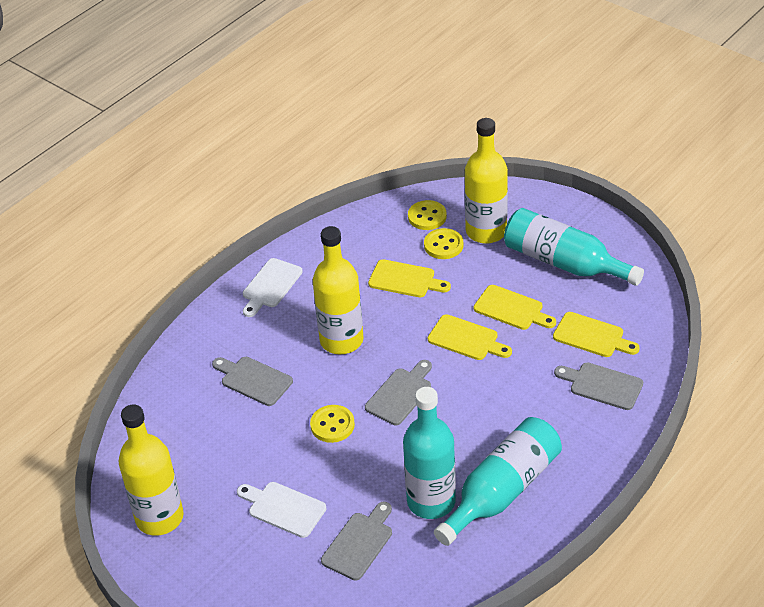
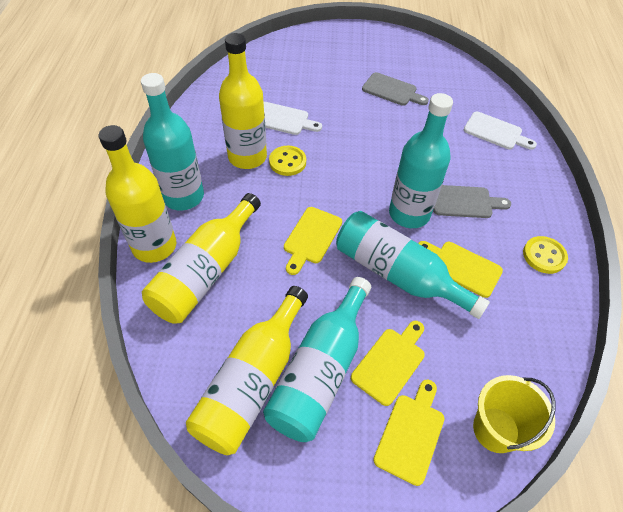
grey cutting board: [212,357,293,406] [321,502,392,581] [365,360,432,425] [554,363,643,410] = 4 -> [362,72,429,106] [433,185,511,218] = 2
turquoise bottle: [403,387,456,519] [434,417,562,546] [504,208,644,286] = 3 -> [141,73,204,211] [263,277,371,442] [336,211,490,319] [389,93,453,228] = 4
yellow bottle: [118,404,184,536] [313,226,364,354] [465,118,508,244] = 3 -> [99,125,176,263] [142,193,261,324] [186,286,308,455] [219,33,267,169] = 4
yellow bucket: none = 0 -> [473,375,556,453] = 1
yellow button: [310,405,355,443] [408,200,447,230] [424,228,464,259] = 3 -> [269,146,306,176] [523,236,568,274] = 2

